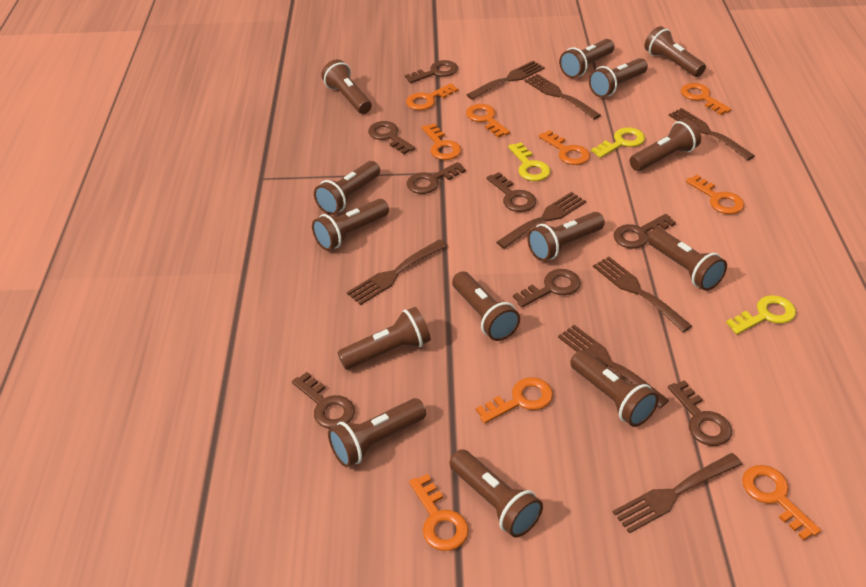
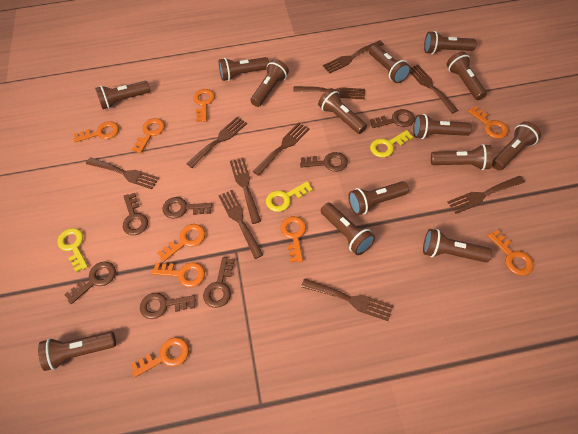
brown fork: [347,239,447,305] [467,61,545,100] [496,192,586,249] [525,74,601,120] [558,325,669,409] [593,257,692,332] [613,453,742,533] [669,108,755,161] = 8 -> [86,158,159,189] [186,117,247,168] [219,190,263,259] [230,158,261,224] [253,123,310,176] [293,86,365,99] [301,278,393,321] [323,40,384,73] [410,65,458,114] [448,176,525,214] = 10
brown key: [292,372,355,429] [368,121,415,154] [405,60,458,83] [407,162,466,194] [487,172,536,212] [513,269,581,307] [613,214,676,249] [668,380,732,446] = 8 -> [65,262,116,304] [123,193,148,235] [140,293,196,319] [162,197,212,219] [203,257,234,308] [300,152,348,172] [370,109,415,128] = 7

